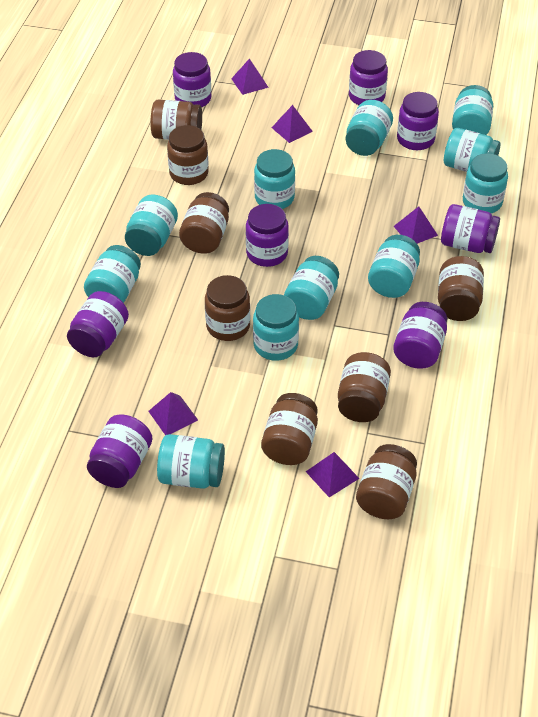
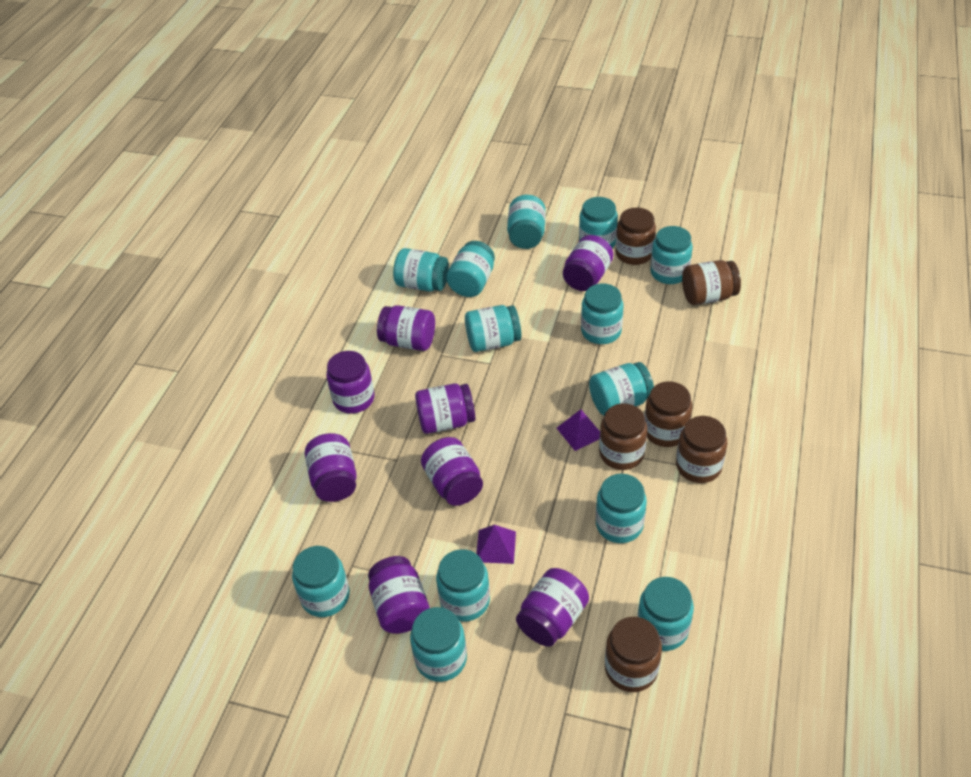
brown jar: [150,100,202,140] [167,125,209,185] [179,192,229,254] [205,275,250,341] [261,393,318,465] [338,352,391,422] [356,444,417,519] [438,256,484,321] = 8 -> [599,403,647,470] [605,617,662,692] [616,208,656,265] [644,381,692,447] [676,416,727,483] [682,260,741,305] = 6
purple pyramid: [148,392,198,435] [231,58,269,95] [271,105,313,143] [306,452,360,497] [394,206,438,244] = 5 -> [476,525,516,564] [557,409,600,451] = 2
turquoise jar: [84,245,141,303] [125,195,178,256] [157,434,225,489] [253,294,299,361] [254,149,295,209] [284,256,339,320] [346,100,393,156] [368,235,420,298] [444,128,501,172] [452,85,493,135] [463,153,508,213] = 11 -> [292,546,350,617] [393,248,449,292] [410,607,467,682] [436,549,490,622] [446,241,495,297] [465,305,521,352] [507,195,546,249] [579,197,618,248] [581,284,623,344] [589,362,654,415] [596,474,647,543] [637,577,694,651] [650,226,693,284] = 13

